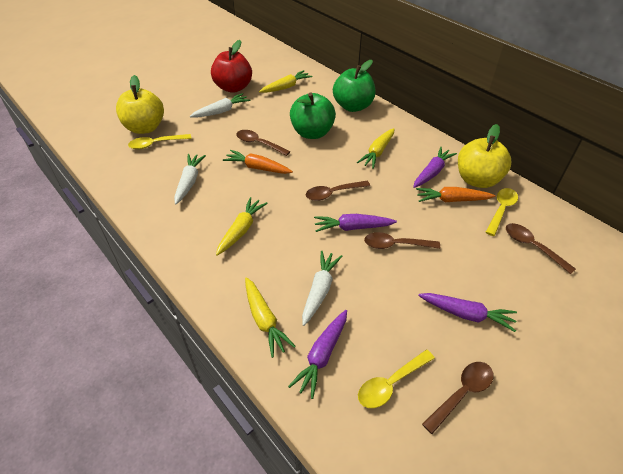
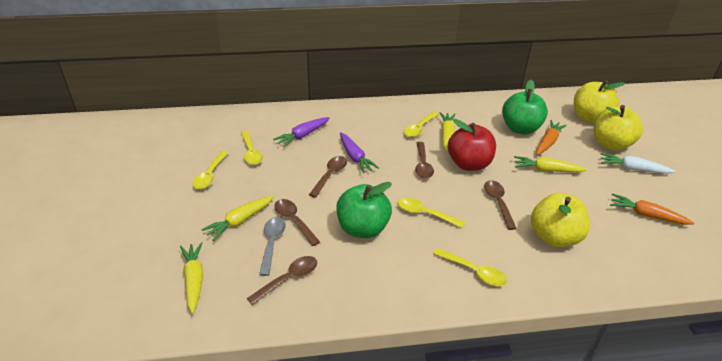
grey spoon: none = 0 -> [259,217,285,276] = 1
purple carrot: [288,310,347,399] [314,214,397,232] [413,147,457,188] [418,293,517,332] = 4 -> [273,117,330,147] [340,132,379,174] = 2
white carrot: [174,154,206,204] [190,93,250,118] [302,251,342,326] = 3 -> [600,153,676,174] = 1
yellow apple: [116,75,164,134] [458,124,511,188] = 2 -> [531,193,590,247] [574,80,625,123] [594,105,643,151] = 3
yellow spoon: [128,134,192,149] [358,350,435,408] [485,188,518,236] = 3 -> [193,151,228,189] [241,131,263,165] [398,198,465,228] [403,112,438,137] [433,248,507,286] = 5

